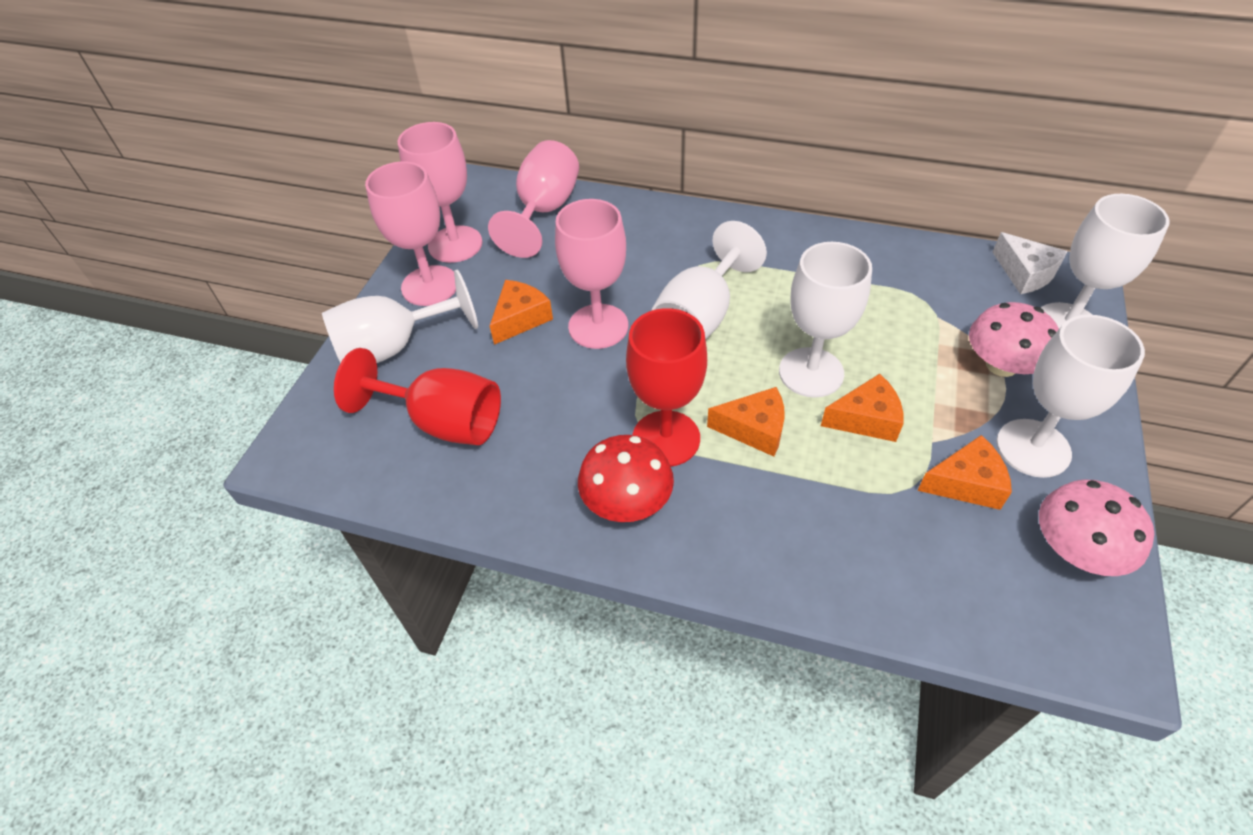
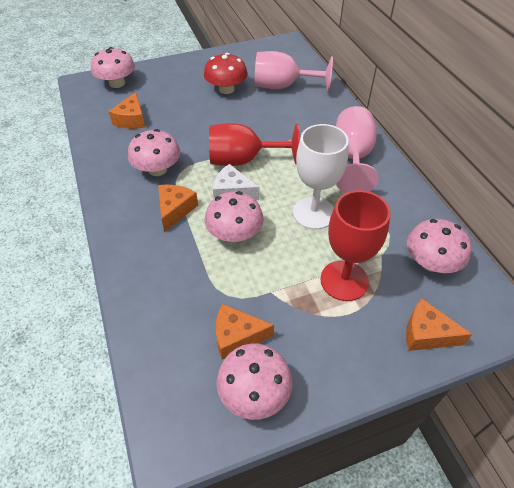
pink goblet: [365,161,456,306] [398,122,482,263] [488,140,579,258] [555,199,628,349] = 4 -> [255,51,333,93] [336,106,379,193] = 2
pink mushroom: [969,302,1059,377] [1039,479,1154,576] = 2 -> [91,47,135,88] [128,129,180,176] [205,191,264,242] [216,343,293,420] [407,219,472,273] = 5
white goblet: [322,269,478,363] [651,221,767,340] [779,242,872,398] [996,315,1145,478] [1041,194,1170,328] = 5 -> [293,124,349,229] = 1

